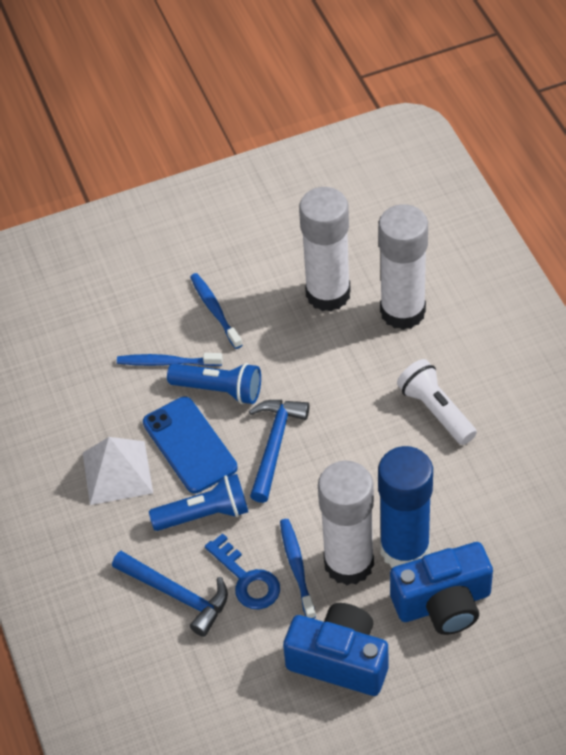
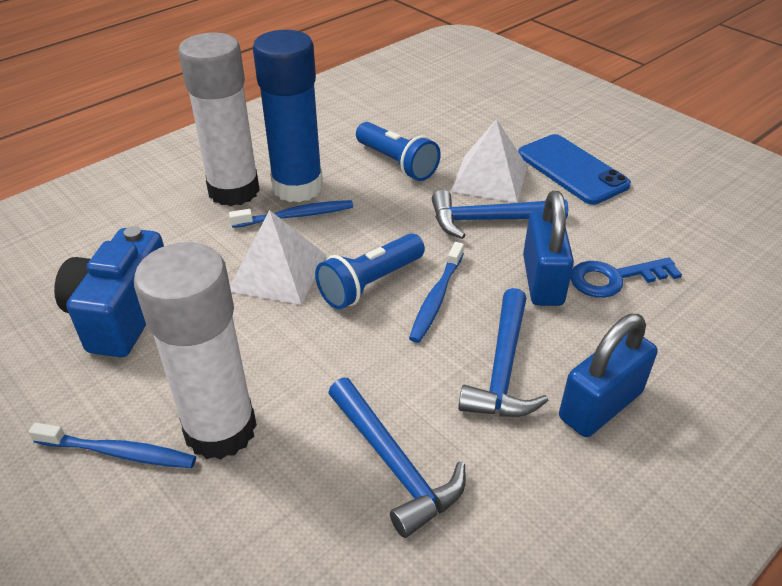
blue camera: [283,603,388,696] [390,542,493,635] = 2 -> [54,226,164,357] = 1
blue hammer: [112,551,228,637] [249,400,310,503] = 2 -> [328,378,466,538] [432,190,568,239] [458,288,549,417] = 3
blue padlock: none = 0 -> [523,191,574,306] [559,314,657,437] = 2
white flashlight: [397,359,477,445] = 1 -> none = 0
white glue stick: [299,187,351,312] [318,461,374,585] [378,204,428,330] = 3 -> [134,242,257,460] [178,33,260,206] = 2
white pyramid: [83,437,153,505] = 1 -> [230,210,326,305] [451,119,527,203] = 2

